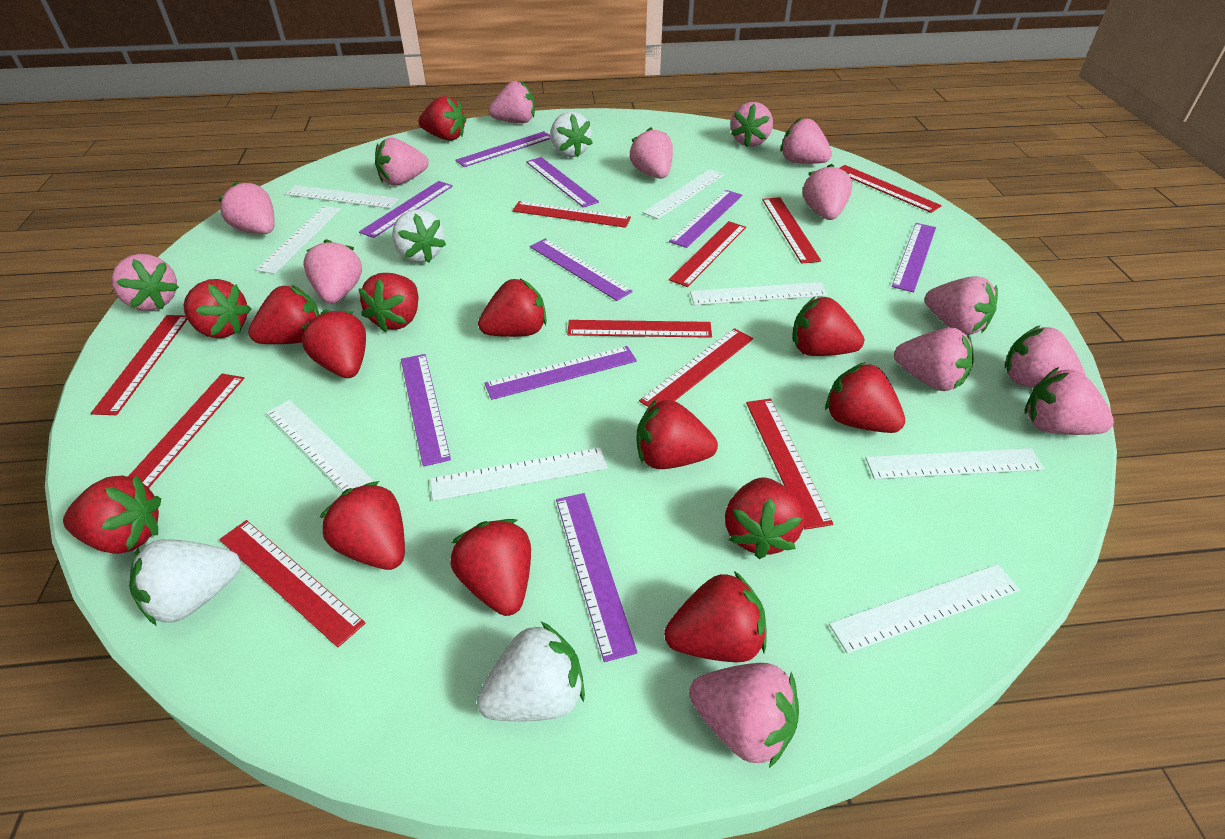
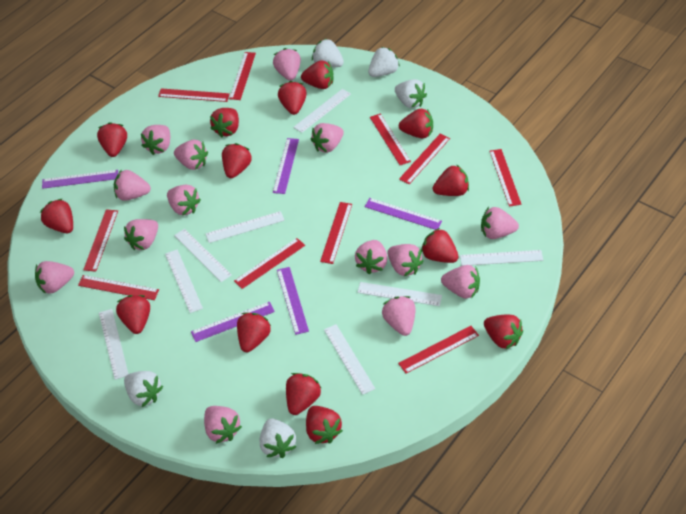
purple ruler: [359,181,453,238] [401,354,451,467] [455,131,551,167] [485,346,637,400] [526,157,599,208] [530,239,633,301] [556,493,638,662] [669,190,742,248] [892,223,936,292] = 9 -> [42,170,118,189] [191,302,275,342] [273,138,299,194] [277,267,309,335] [364,198,442,230] = 5
white strawberry: [129,539,241,626] [392,209,446,263] [477,621,585,721] [551,112,593,158] = 4 -> [124,371,163,407] [260,418,296,458] [312,39,344,67] [368,47,400,77] [395,79,427,108] = 5

